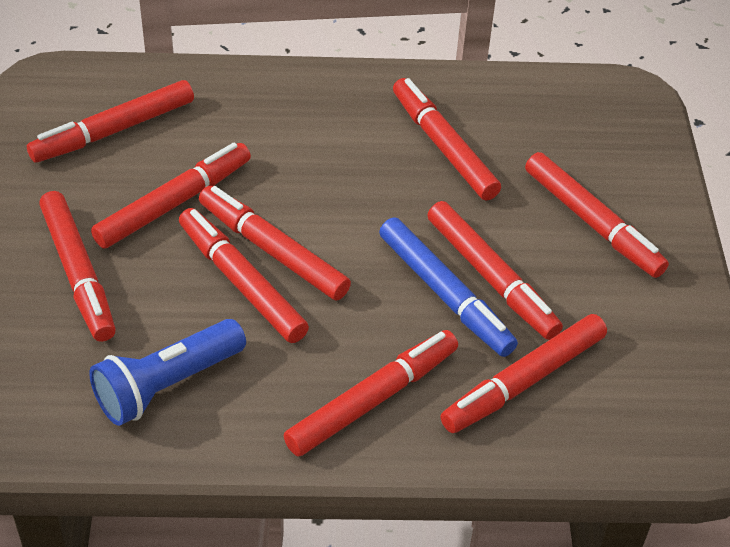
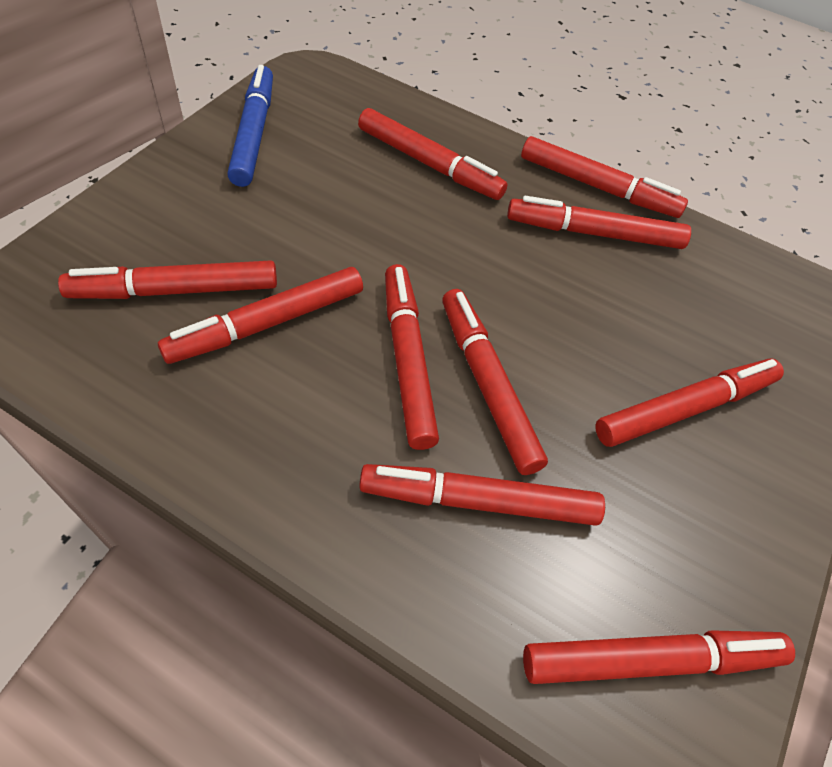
blue flashlight: [89,319,246,426] = 1 -> none = 0

